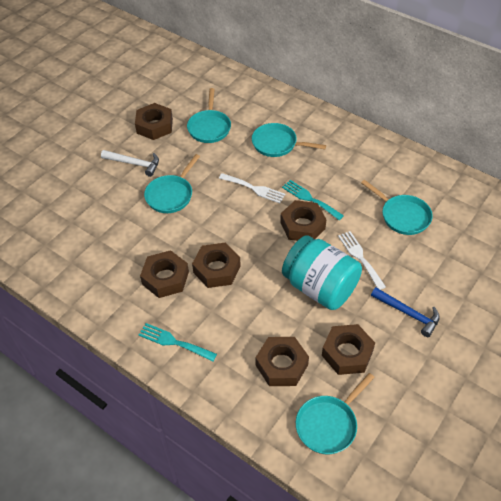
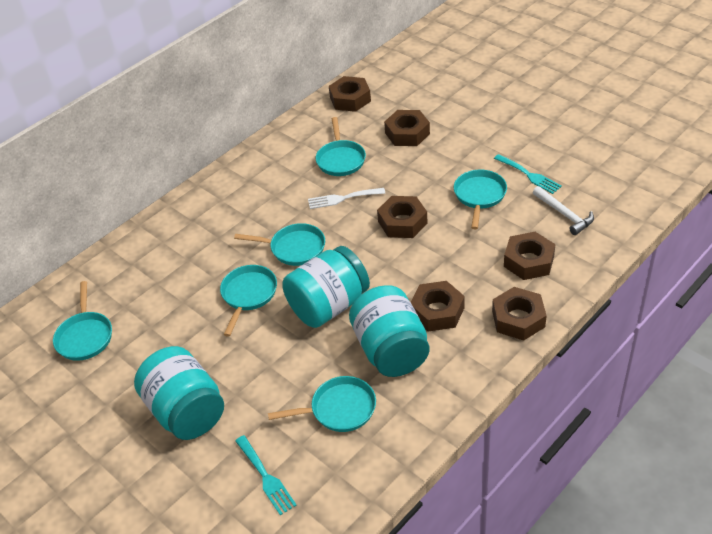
blue hammer: [371,287,440,337] = 1 -> none = 0
turquoise jar: [282,235,362,310] = 1 -> [134,346,224,440] [282,246,370,328] [349,285,429,377] = 3
turquoise pan: [144,154,200,213] [187,88,231,143] [252,123,326,157] [296,373,375,454] [361,180,433,235] = 5 -> [53,281,112,361] [220,265,277,337] [234,223,325,266] [268,376,376,432] [316,117,366,176] [454,170,507,229] = 6
white fork: [219,173,285,203] [338,231,386,290] = 2 -> [308,188,385,209] = 1

